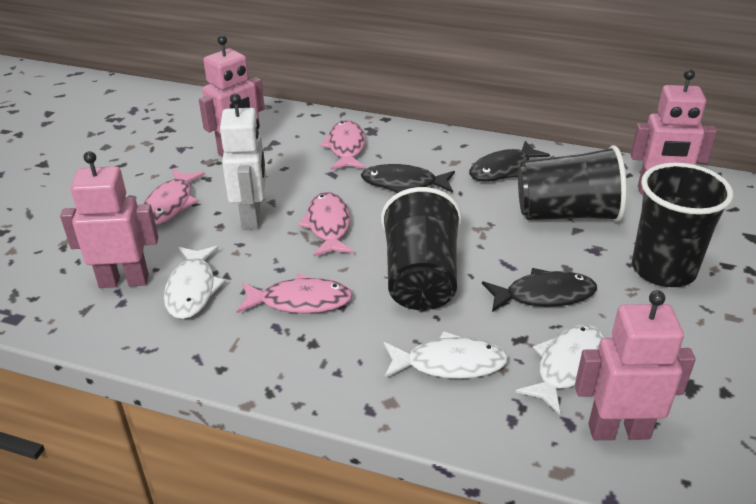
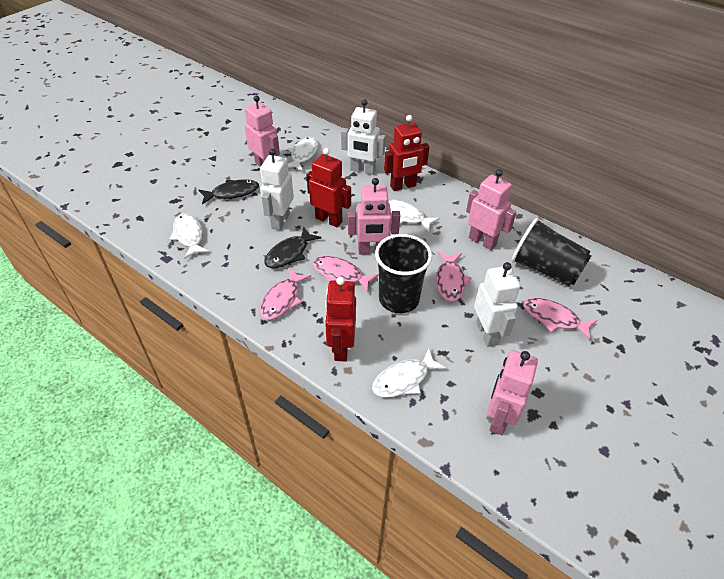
black cup: [381,187,462,310] [518,145,627,222] [632,162,733,287] = 3 -> [375,234,432,313] [511,218,591,286] = 2
black fish: [361,164,455,193] [469,141,550,181] [482,268,597,312] = 3 -> [198,179,259,205] [265,227,321,268] = 2
red robot: none = 0 -> [307,148,351,227] [325,277,356,362] [384,115,429,191] = 3
white fish: [164,246,226,319] [384,331,508,379] [516,324,604,415] = 3 -> [170,213,209,259] [287,137,319,171] [372,348,447,397] [388,199,440,232] = 4
white robot: [220,93,266,230] = 1 -> [260,149,294,230] [341,99,386,175] [474,262,520,347] = 3

